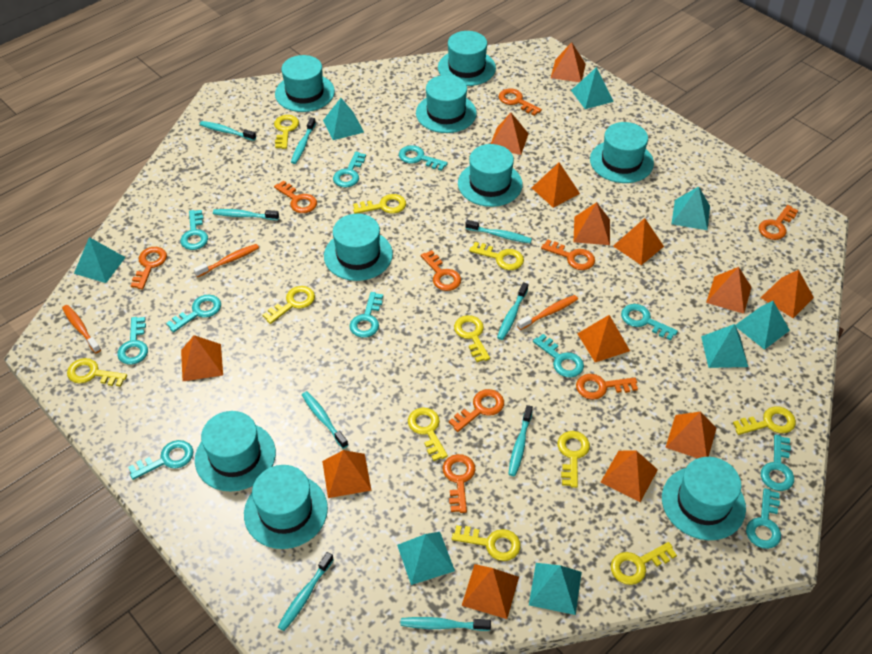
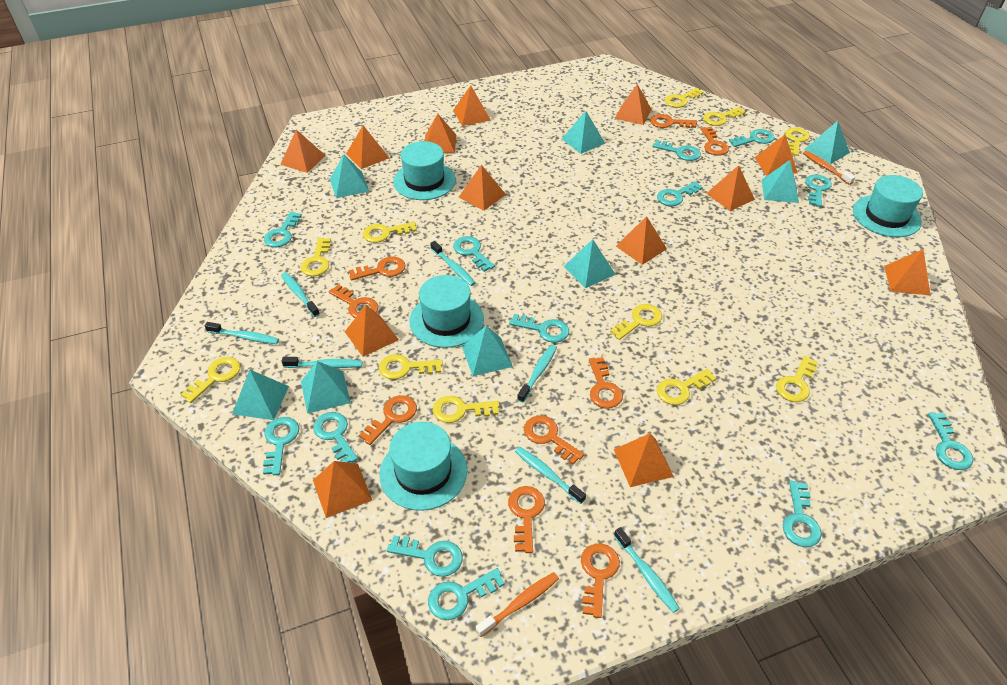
orange toothbrush: [62,305,101,353] [194,244,259,277] [517,295,578,330] = 3 -> [476,572,559,637] [803,151,855,185] = 2
turquoise hat: [195,411,276,492] [244,465,328,549] [275,55,335,112] [324,214,393,281] [416,75,477,133] [438,31,496,86] [458,144,523,207] [590,122,654,183] [662,457,746,540] = 9 -> [379,422,467,511] [393,141,456,200] [409,275,484,348] [853,175,923,237] = 4
turquoise key: [117,317,148,364] [128,440,194,480] [166,295,221,333] [180,210,208,250] [333,152,366,188] [349,292,383,338] [399,145,448,171] [533,334,584,378] [621,304,678,340] [746,488,781,549] [761,434,794,491] = 11 -> [263,417,299,475] [264,211,302,247] [313,412,358,463] [387,535,463,577] [428,568,505,620] [453,236,495,272] [509,314,569,343] [652,140,701,161] [657,181,703,206] [729,129,774,147] [782,481,822,547] [805,174,832,207] [928,412,973,470] = 13
turquoise toothbrush: [200,121,256,141] [213,209,279,220] [278,552,334,631] [291,118,316,164] [302,391,348,449] [400,617,491,631] [465,220,532,243] [497,282,528,340] [508,405,533,476] = 9 -> [205,322,279,344] [281,272,320,317] [282,357,362,368] [430,241,476,286] [515,447,586,504] [517,345,557,403] [614,527,680,613] = 7

